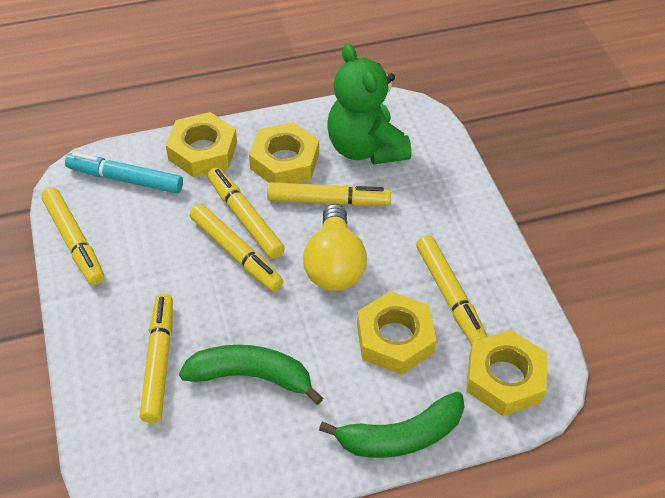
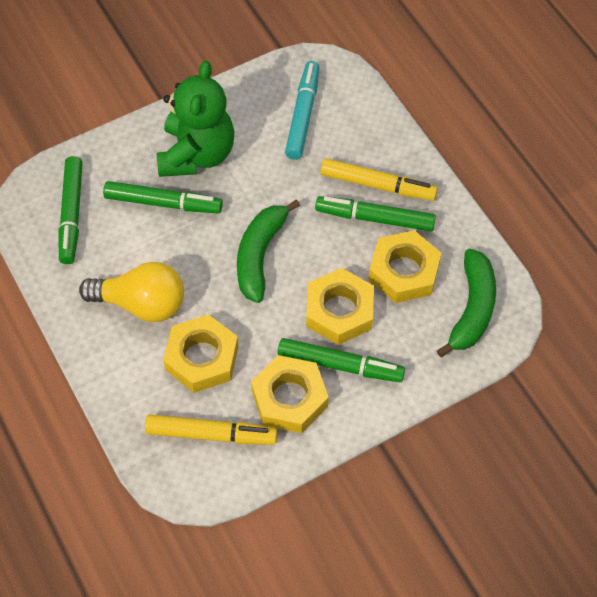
green marker: none = 0 -> [58,156,83,264] [103,181,223,213] [278,338,405,382] [315,196,436,231] = 4
yellow marker: [41,188,104,285] [140,293,173,423] [190,204,283,292] [208,168,285,259] [267,182,391,206] [416,235,488,345] = 6 -> [145,415,278,445] [320,158,438,201] = 2

